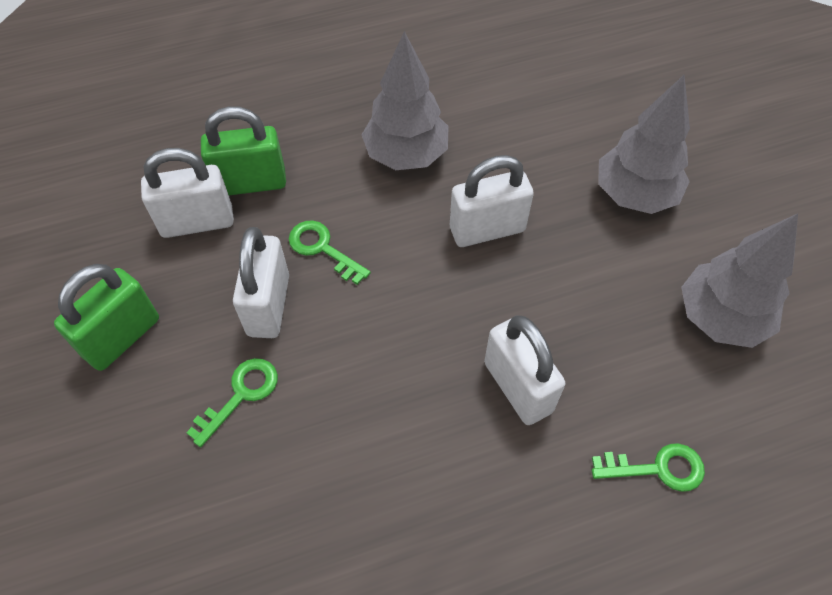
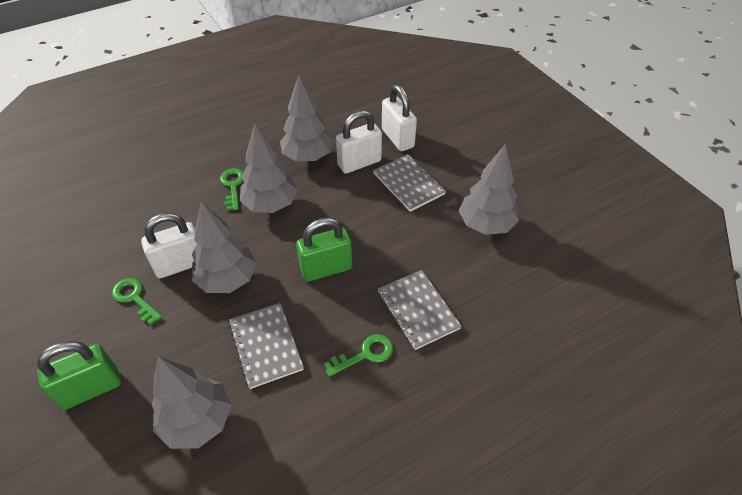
grey notebook: none = 0 -> [229,303,304,389] [373,154,446,212] [378,270,462,350] = 3
grey tree: [362,31,449,170] [598,75,690,214] [681,214,798,348] = 3 -> [152,357,231,449] [192,201,256,293] [240,123,298,213] [280,75,333,162] [459,144,519,235] = 5
white padlock: [141,148,234,238] [233,227,289,338] [450,155,534,247] [484,315,565,425] = 4 -> [141,213,197,278] [336,110,382,174] [382,85,417,151] = 3

